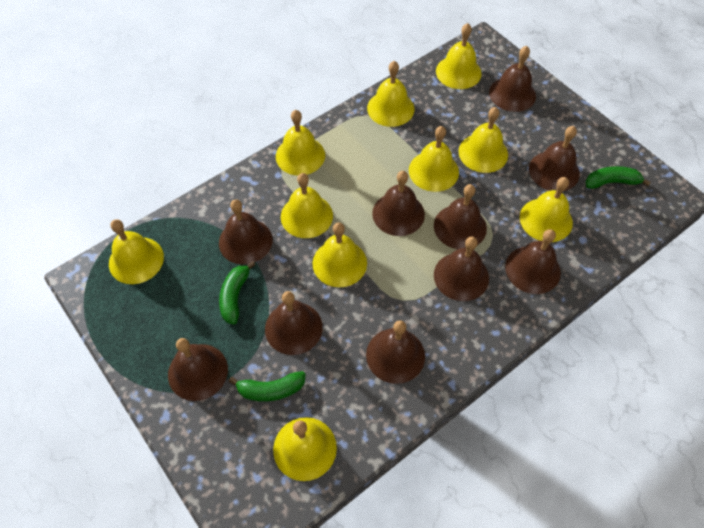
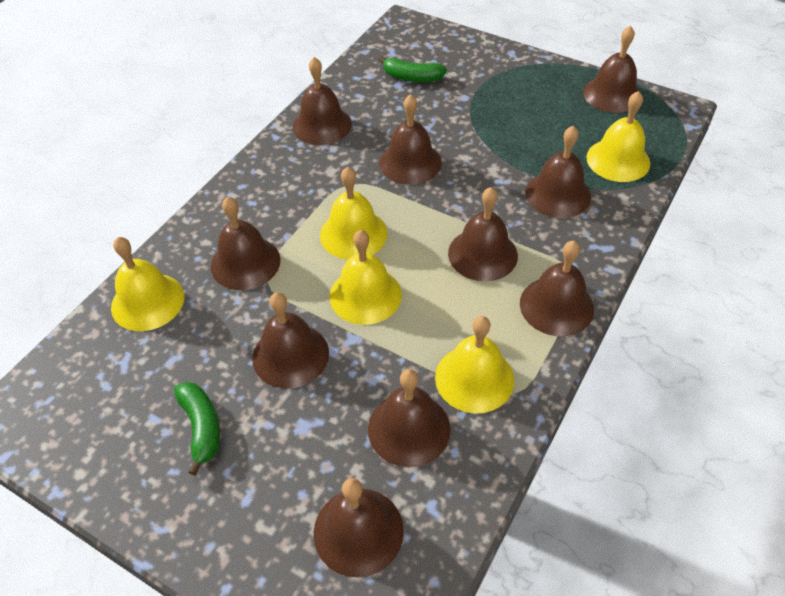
green banana: [219,261,255,325] [229,371,306,402] [585,166,651,189] = 3 -> [174,382,220,476] [378,56,447,82] = 2
yellow bell: [109,219,164,284] [273,417,337,481] [276,110,325,176] [281,173,333,238] [312,222,367,287] [367,61,414,127] [409,126,459,192] [436,23,482,89] [459,107,508,173] [520,177,573,242] = 10 -> [111,237,184,331] [320,167,387,260] [330,230,402,325] [435,316,514,414] [586,91,650,182] = 5

